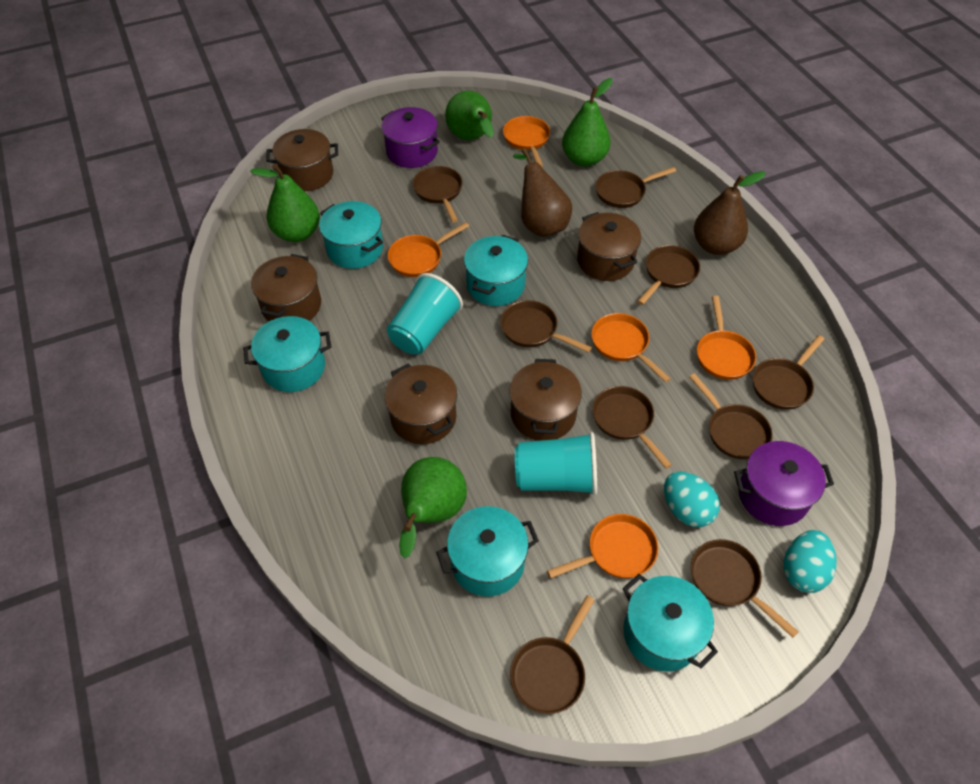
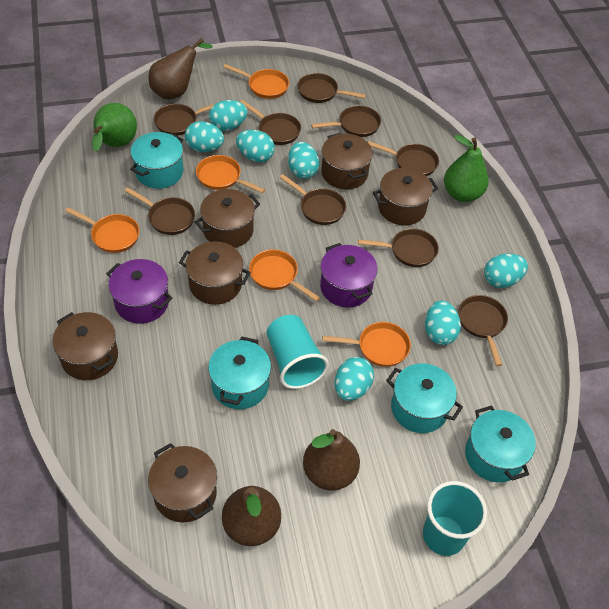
brown pear: [513,148,572,237] [694,171,766,255] = 2 -> [149,38,213,99] [222,486,281,546] [303,429,360,491] = 3
brown pot: [251,254,321,321] [266,129,338,191] [385,363,457,444] [509,359,582,441] [577,212,641,281] = 5 -> [52,312,118,380] [148,443,217,522] [179,241,251,305] [195,189,260,248] [321,133,373,190] [373,168,438,225] = 6
green pear: [250,164,320,242] [399,457,467,559] [445,91,494,140] [562,78,613,167] = 4 -> [92,103,137,152] [444,135,489,202] = 2
turquoise egg: [664,471,720,527] [784,530,836,593] = 2 -> [185,121,224,152] [209,100,248,131] [236,130,275,162] [288,142,319,179] [335,357,374,401] [425,300,461,345] [484,253,528,288] = 7
turquoise pot: [243,316,332,392] [319,201,383,269] [436,506,539,597] [464,235,528,306] [622,574,718,671] = 5 -> [130,132,183,189] [208,336,271,409] [386,363,463,433] [465,405,536,482] = 4

